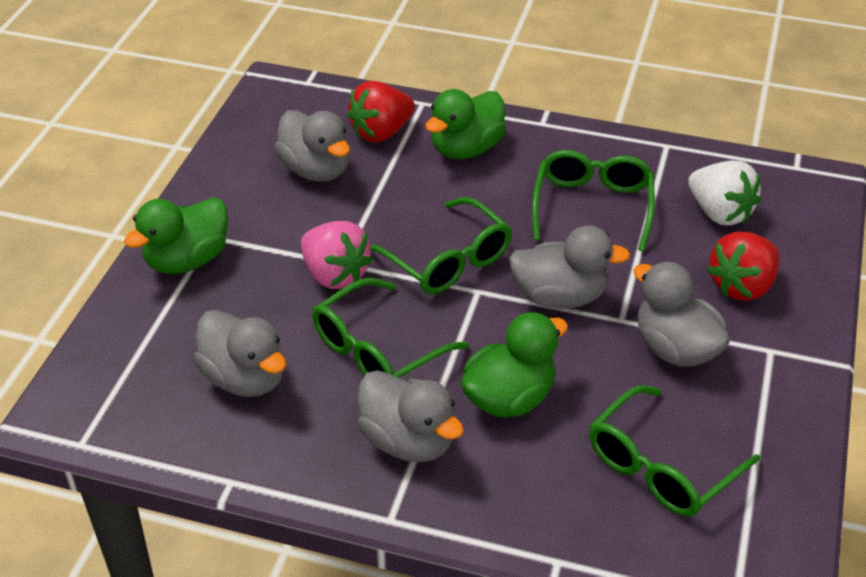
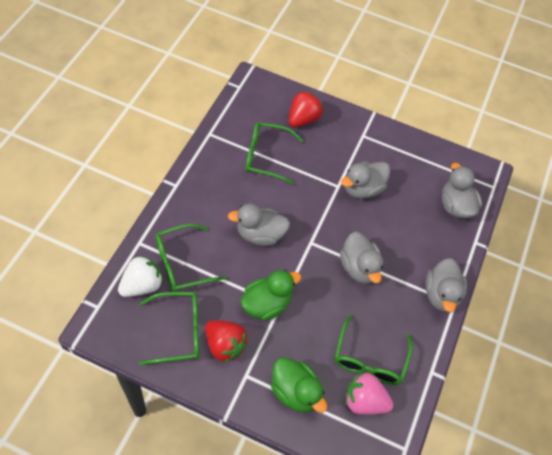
green duck: [124,198,228,274] [425,89,506,159] [461,312,568,418] = 3 -> [241,270,301,321] [271,357,327,413] = 2

